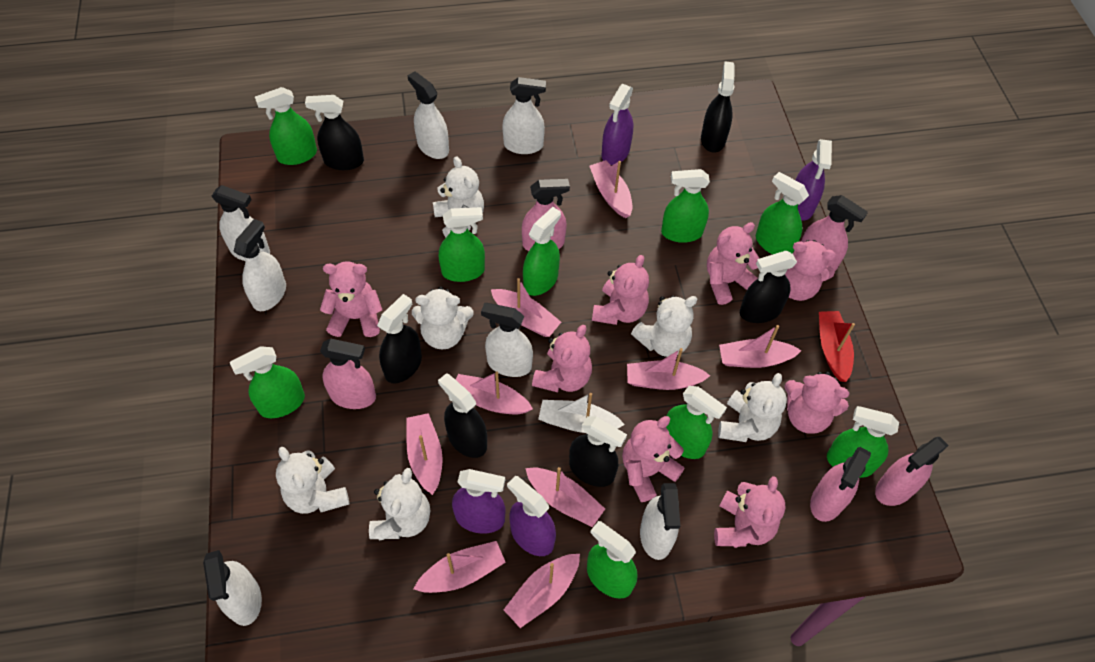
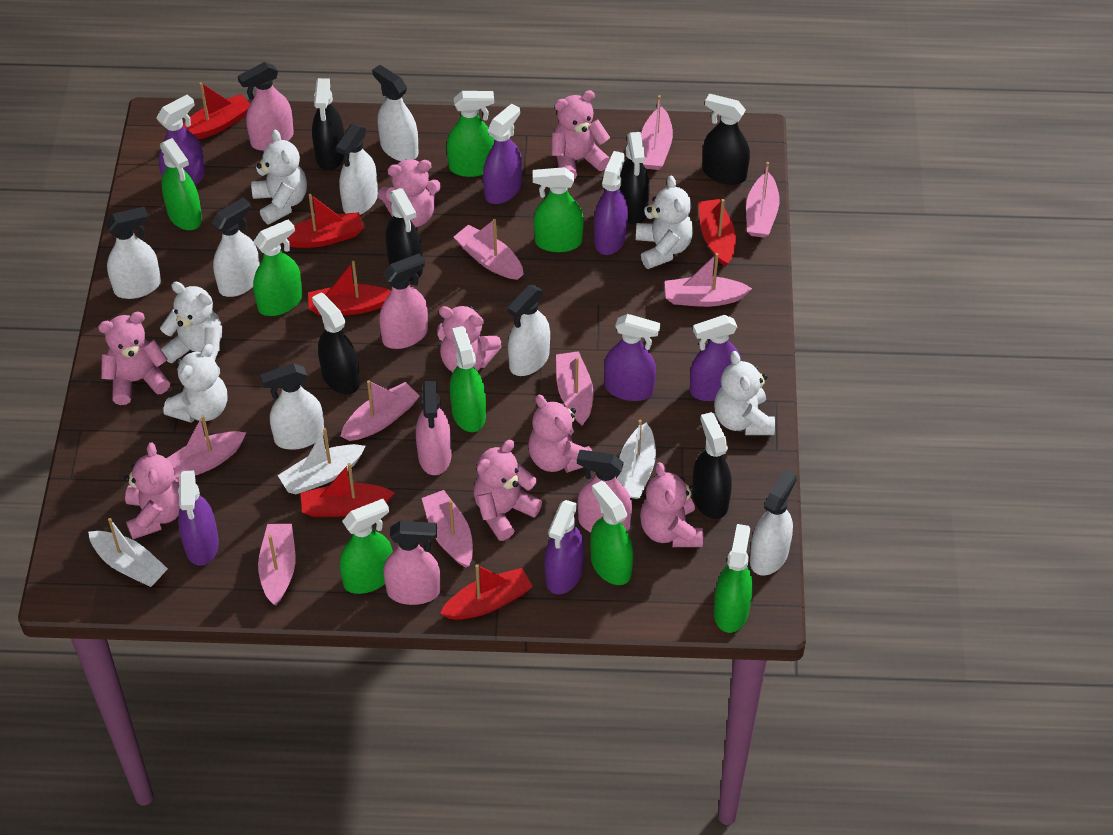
green spray bottle: [230,346,305,418] [255,87,317,165] [439,207,485,282] [523,207,561,296] [587,521,638,599] [661,169,710,243] [666,386,727,459] [756,172,809,254] [827,406,899,478] = 9 -> [160,138,202,230] [253,219,302,316] [340,499,393,594] [447,91,495,177] [450,326,486,432] [533,167,584,252] [590,481,633,585] [714,524,753,633] = 8
purple spray bottle: [452,469,505,534] [507,476,556,556] [601,84,633,165] [796,139,832,220] = 4 -> [156,94,206,186] [178,470,219,566] [483,104,522,204] [544,500,584,595] [594,151,628,255] [604,314,660,401] [690,315,741,401] = 7
red boat: [819,311,855,382] = 1 -> [183,82,250,140] [287,194,364,248] [301,463,394,517] [308,261,391,315] [440,564,533,620] [698,199,736,267] = 6
white boat: [538,393,625,433] = 1 -> [88,518,168,587] [278,428,366,494] [617,420,656,499] = 3
white teddy bear: [276,447,349,514] [369,468,430,540] [412,286,474,350] [433,156,484,237] [631,295,697,357] [718,373,787,442] = 6 -> [160,282,222,363] [163,344,227,423] [251,130,307,225] [636,176,693,269] [714,351,775,435] = 5

